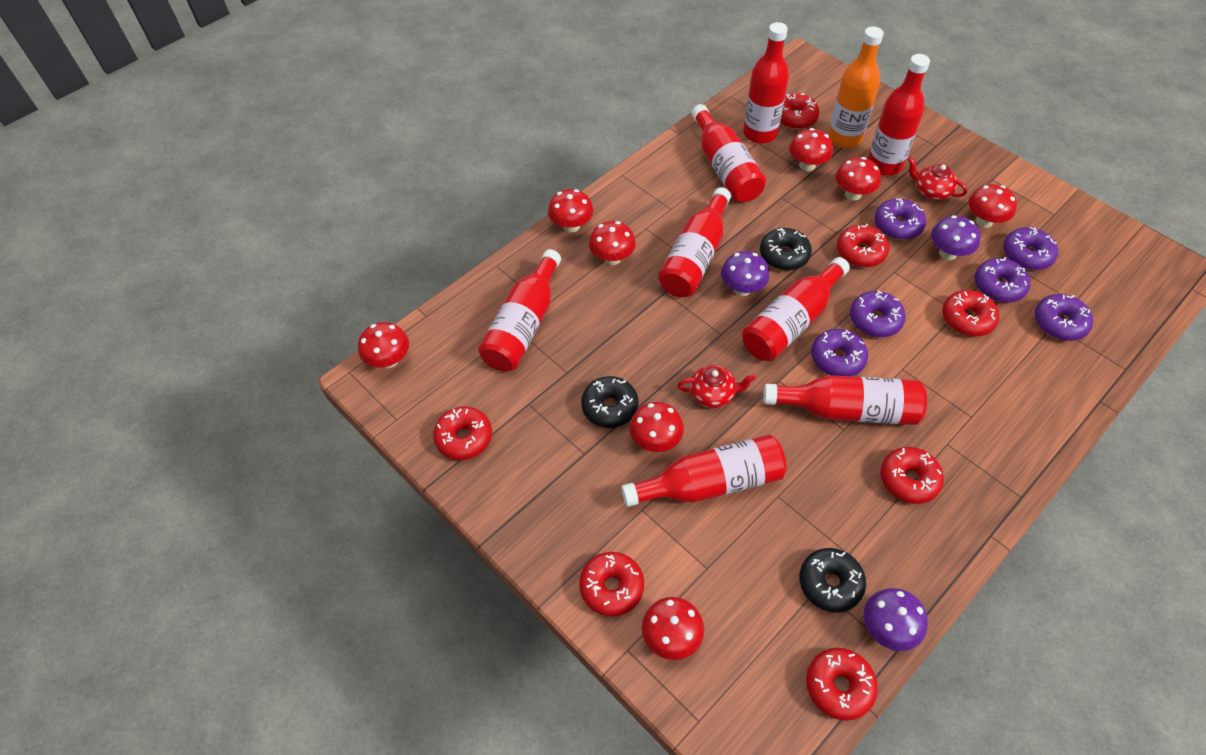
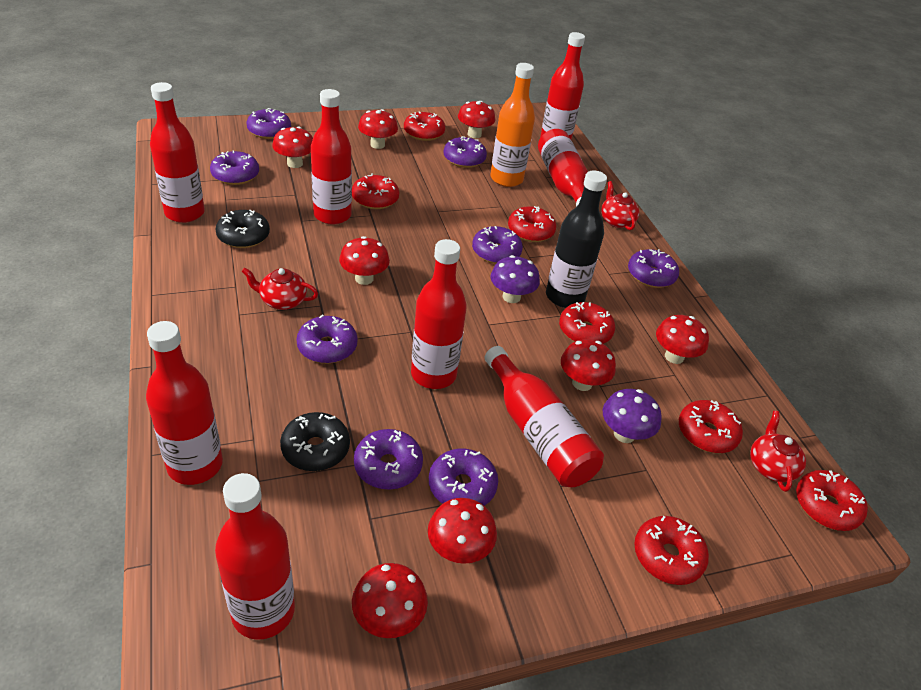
black bottle: none = 0 -> [546,170,607,308] = 1
black donut: [581,376,639,428] [760,228,812,270] [799,548,866,613] = 3 -> [215,209,270,248] [280,412,350,471] = 2
purple donut: [811,329,868,376] [850,291,906,337] [874,198,926,240] [974,257,1030,303] [1003,227,1058,270] [1035,294,1093,341] = 6 -> [210,151,259,185] [247,108,291,139] [296,315,358,363] [354,429,423,490] [429,449,498,506] [444,136,487,168] [472,226,523,264] [628,249,679,288] = 8
purple mushroom: [721,251,770,296] [864,588,928,651] [931,215,981,260] = 3 -> [490,255,540,303] [603,389,662,443] = 2
red teapot: [677,365,756,408] [908,157,967,200] = 2 -> [242,268,318,310] [601,181,640,230] [750,411,806,492] = 3

